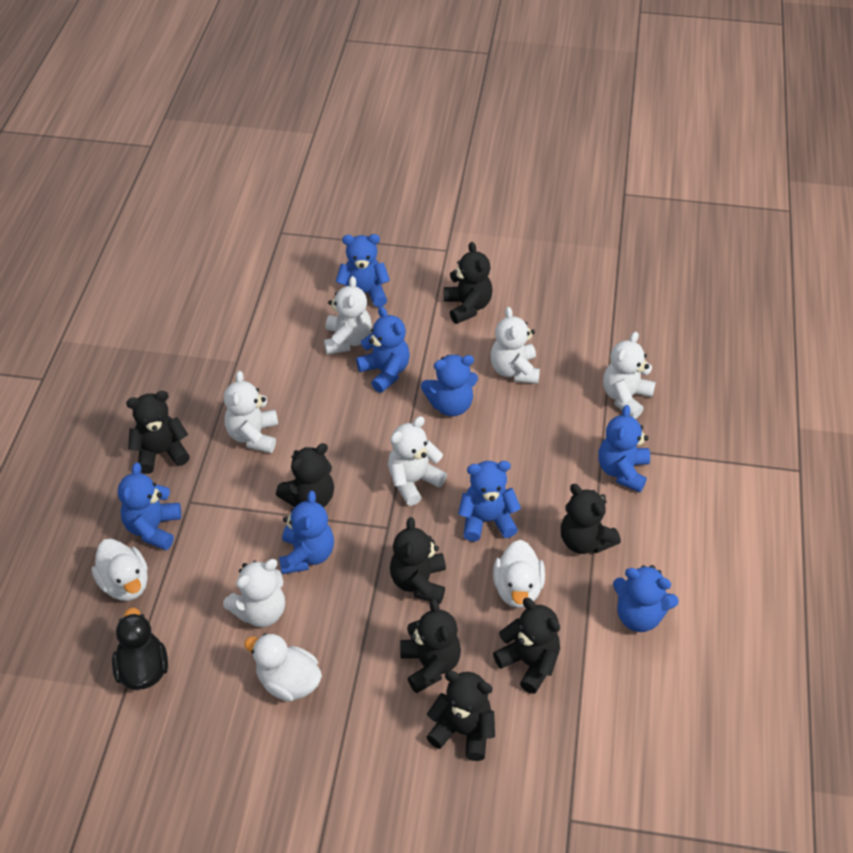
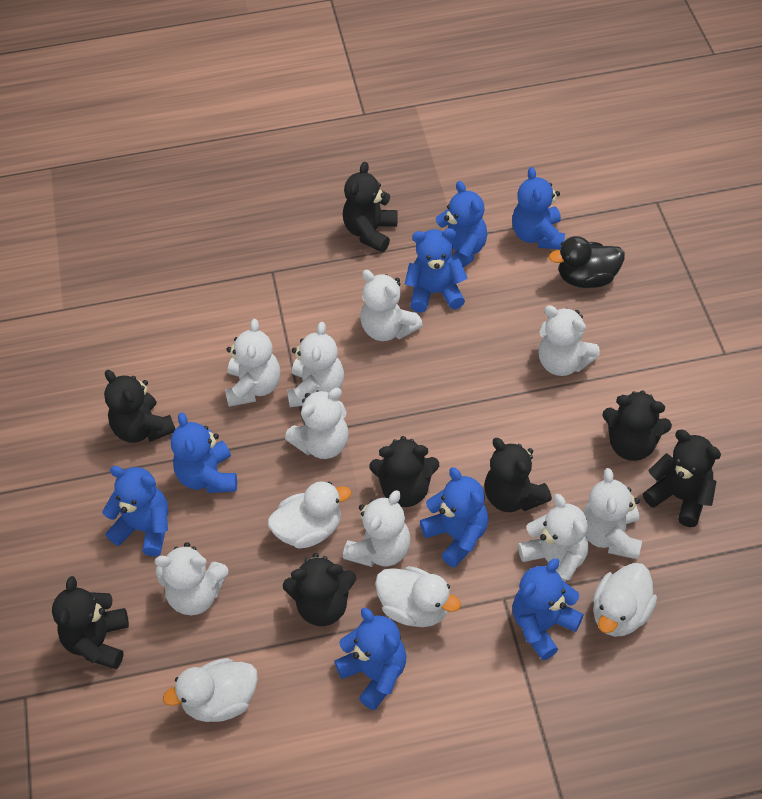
white duck: [92,539,148,601] [244,633,322,702] [493,540,545,608] = 3 -> [163,658,258,722] [268,481,351,549] [375,566,461,627] [593,563,657,637] = 4
white teddy bear: [223,559,285,627] [224,371,278,453] [324,276,372,355] [388,416,447,506] [491,307,540,384] [603,332,656,419] = 6 -> [155,543,228,615] [225,319,280,407] [285,388,349,459] [287,322,344,407] [343,490,411,567] [360,270,423,341] [518,494,589,582] [539,305,600,376] [583,468,642,559] = 9

